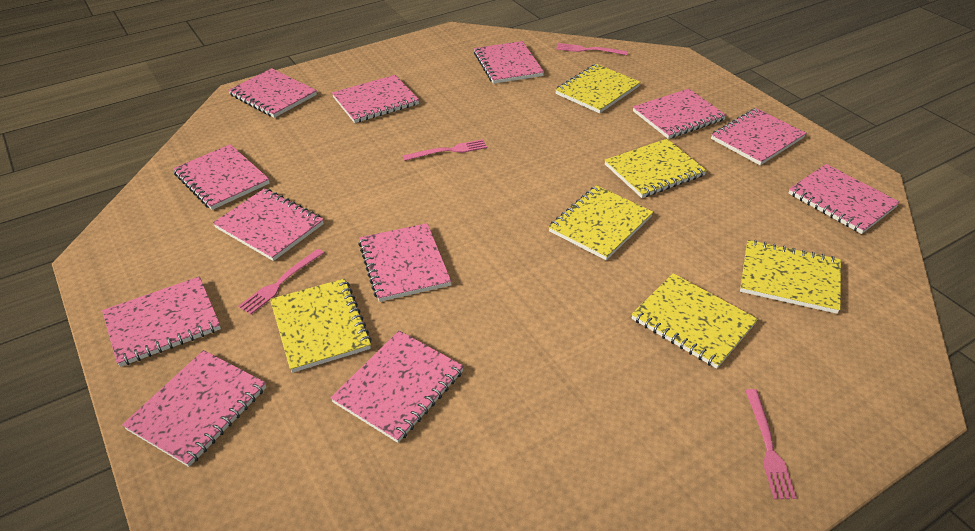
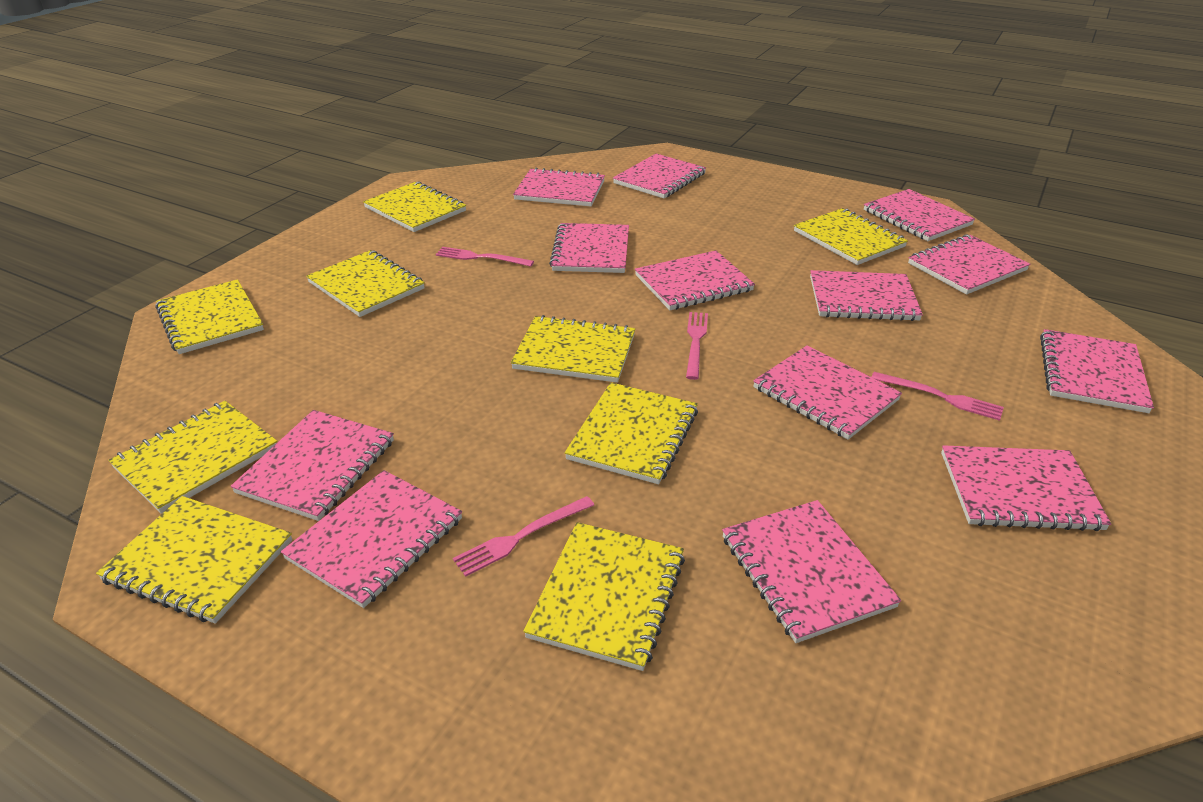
pink notebook: [102,276,221,367] [122,350,266,467] [173,144,270,210] [213,188,324,261] [228,68,317,118] [331,330,464,443] [332,75,419,123] [358,223,451,302] [474,41,544,84] [633,89,726,139] [711,108,806,165] [789,164,900,234] = 12 -> [231,410,394,521] [281,470,462,608] [513,167,605,206] [549,223,629,273] [613,154,706,198] [635,250,755,310] [722,500,901,643] [753,345,902,440] [810,270,923,321] [864,189,975,241] [908,234,1030,295] [941,445,1111,531] [1040,329,1154,413] = 13
yellow notebook: [270,278,372,373] [549,185,653,260] [555,64,641,113] [605,139,707,198] [631,273,758,369] [740,240,841,314] = 6 -> [96,496,292,624] [108,401,278,514] [155,279,264,354] [306,250,425,317] [363,181,466,232] [511,315,635,383] [523,522,685,671] [565,382,698,484] [794,208,908,265] = 9

